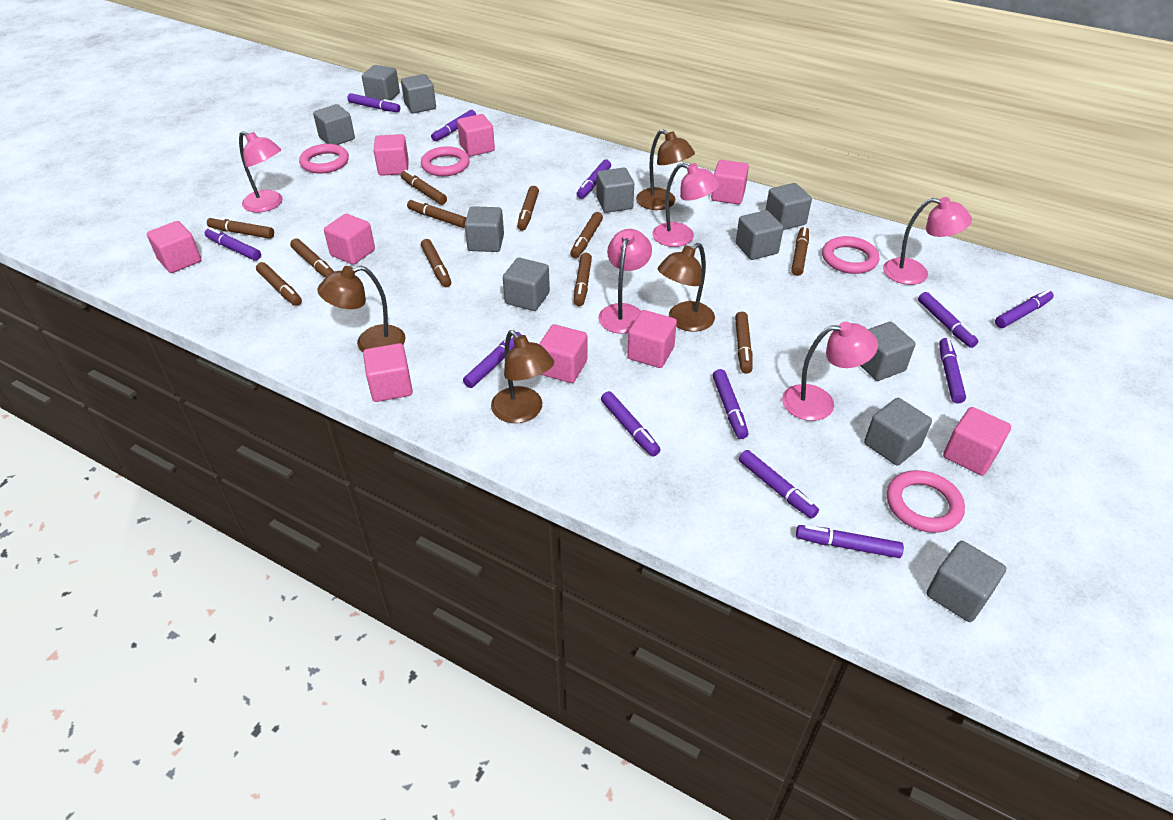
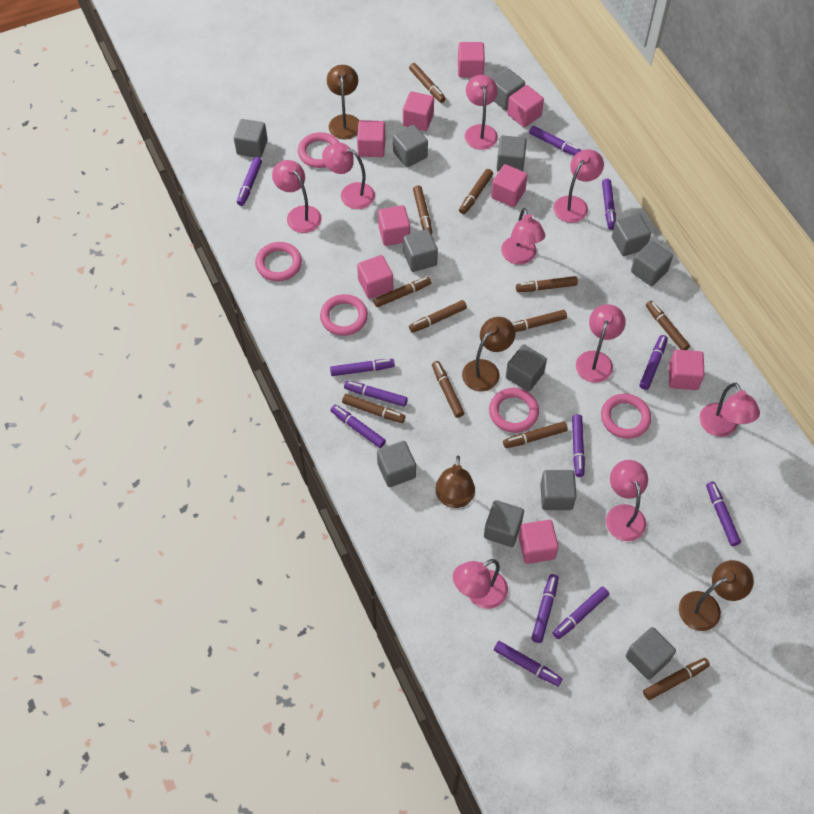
brown marker: [207,216,274,239] [256,262,302,306] [290,239,334,278] [401,170,447,205] [407,198,466,228] [421,239,451,287] [517,186,539,231] [570,212,603,258] [574,253,592,306] [735,312,753,374] [791,226,809,276] = 11 -> [342,394,405,423] [373,277,431,307] [409,63,446,103] [409,300,467,333] [413,185,432,235] [432,361,464,418] [459,169,493,214] [503,421,568,448] [512,310,567,332] [516,276,578,292] [643,658,710,700] [646,301,690,350] = 12
grey cube: [313,104,355,145] [362,65,400,101] [401,74,436,113] [465,206,504,252] [503,258,550,311] [596,168,634,213] [736,210,783,260] [766,183,812,230] [860,322,915,381] [864,398,932,466] [927,541,1006,622] = 11 -> [234,119,268,158] [377,441,416,487] [393,125,428,167] [403,229,438,272] [484,500,524,547] [492,69,525,111] [496,136,527,172] [506,345,547,392] [540,470,577,510] [612,214,651,256] [626,627,676,680] [631,241,673,286] = 12
pink lamp: [239,131,283,213] [598,229,652,334] [653,163,720,247] [782,322,878,421] [883,197,972,285] = 5 -> [272,160,322,233] [322,143,375,209] [453,559,508,609] [465,75,498,150] [501,208,545,265] [553,149,604,223] [576,304,626,383] [606,460,648,541] [699,383,760,437] = 9
pink ring: [299,144,349,173] [421,146,470,176] [822,236,879,274] [887,470,965,533] = 4 -> [255,242,302,281] [298,132,340,168] [320,294,368,336] [489,388,539,433] [601,393,651,439] = 5

